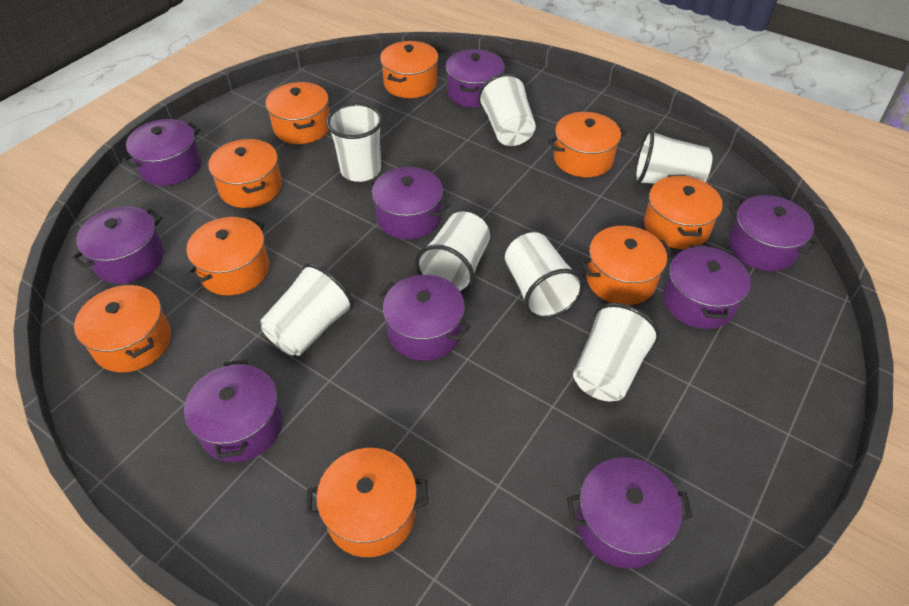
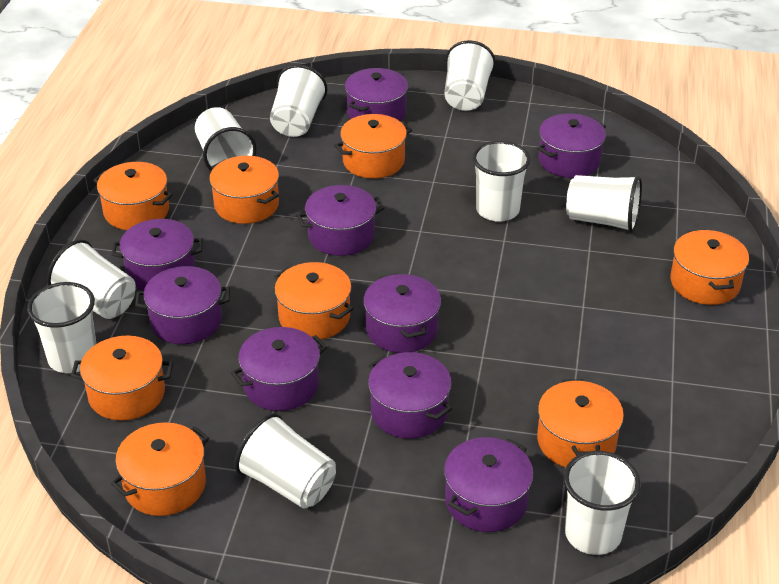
orange pot: [74,285,171,372] [186,217,269,296] [208,139,282,208] [265,82,329,144] [306,448,428,557] [380,41,438,98] [548,112,626,177] [581,226,673,305] [644,175,723,249] = 9 -> [71,336,173,421] [93,162,173,230] [111,422,209,516] [209,156,279,224] [274,262,353,340] [334,114,412,179] [537,379,624,468] [670,229,749,305] = 8
white cup: [260,263,354,356] [326,103,383,182] [415,211,490,294] [478,73,536,146] [505,232,584,319] [573,303,660,401] [634,130,712,184] = 7 -> [27,282,97,373] [47,239,136,319] [195,107,257,171] [235,413,336,509] [270,65,327,137] [444,40,496,111] [472,141,530,222] [564,451,641,555] [566,175,642,233] = 9

